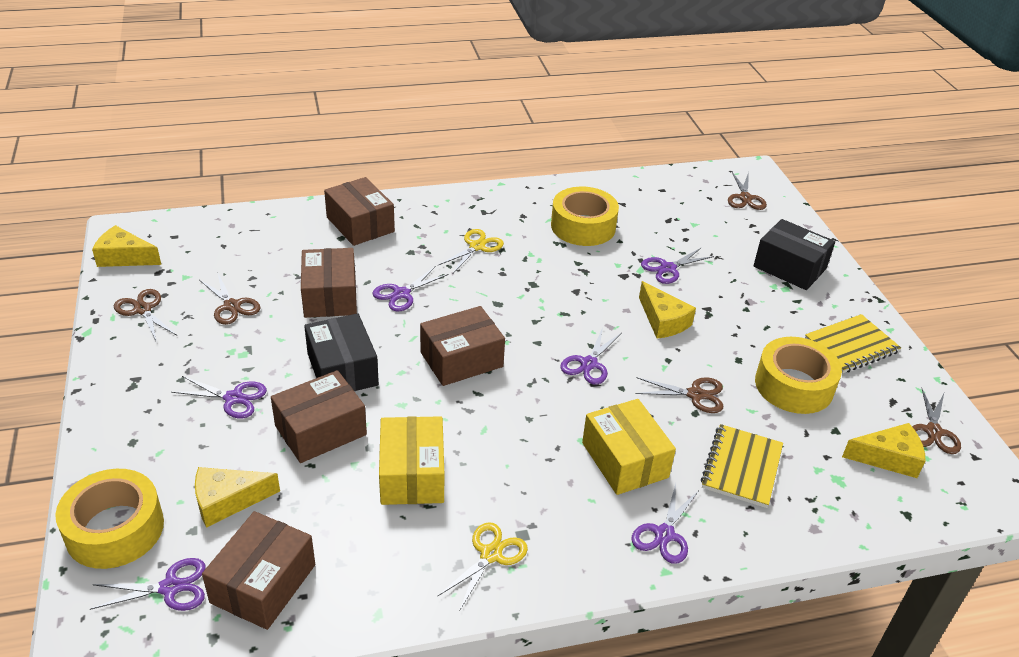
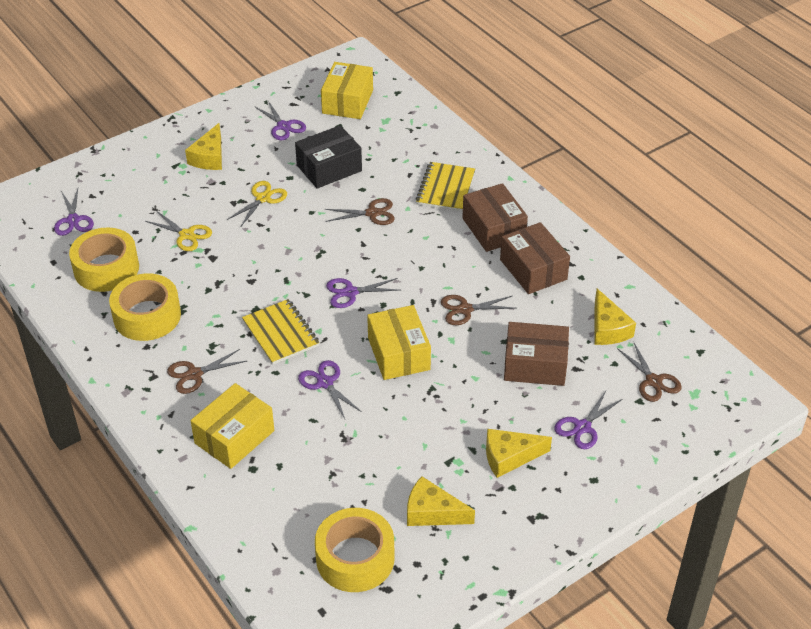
black box: [304,313,379,391] [754,219,835,290] = 2 -> [295,125,362,189] = 1
brown box: [202,511,315,630] [271,370,367,463] [301,248,357,318] [324,177,395,246] [420,306,505,386] = 5 -> [462,183,528,252] [500,222,570,294] [504,322,569,386] = 3
brown scissors: [114,289,176,343] [199,274,261,325] [635,377,723,413] [728,172,767,210] [912,389,961,454] = 5 -> [167,349,247,394] [325,198,395,225] [441,295,517,325] [617,341,682,402] = 4
purple scissors: [90,558,206,611] [171,376,267,418] [372,266,449,311] [560,327,622,385] [631,484,699,564] [641,248,714,284] = 6 -> [54,189,94,236] [254,101,306,140] [298,360,362,419] [326,278,399,308] [554,391,623,449] = 5
yellow box: [379,416,444,505] [582,399,676,495] = 2 -> [190,383,274,469] [321,62,373,119] [367,305,431,380] = 3

